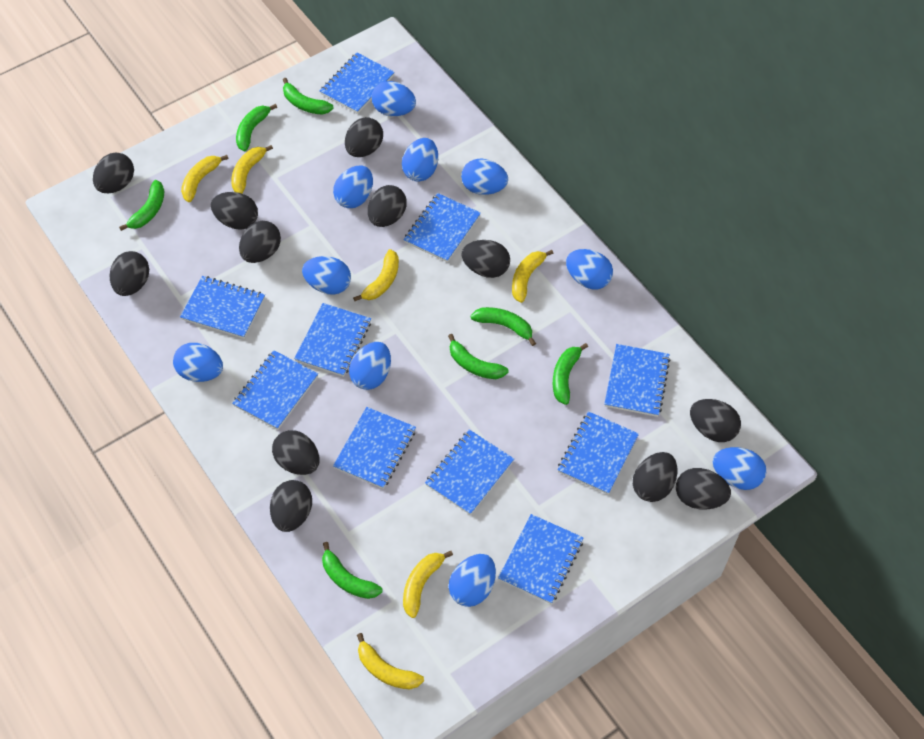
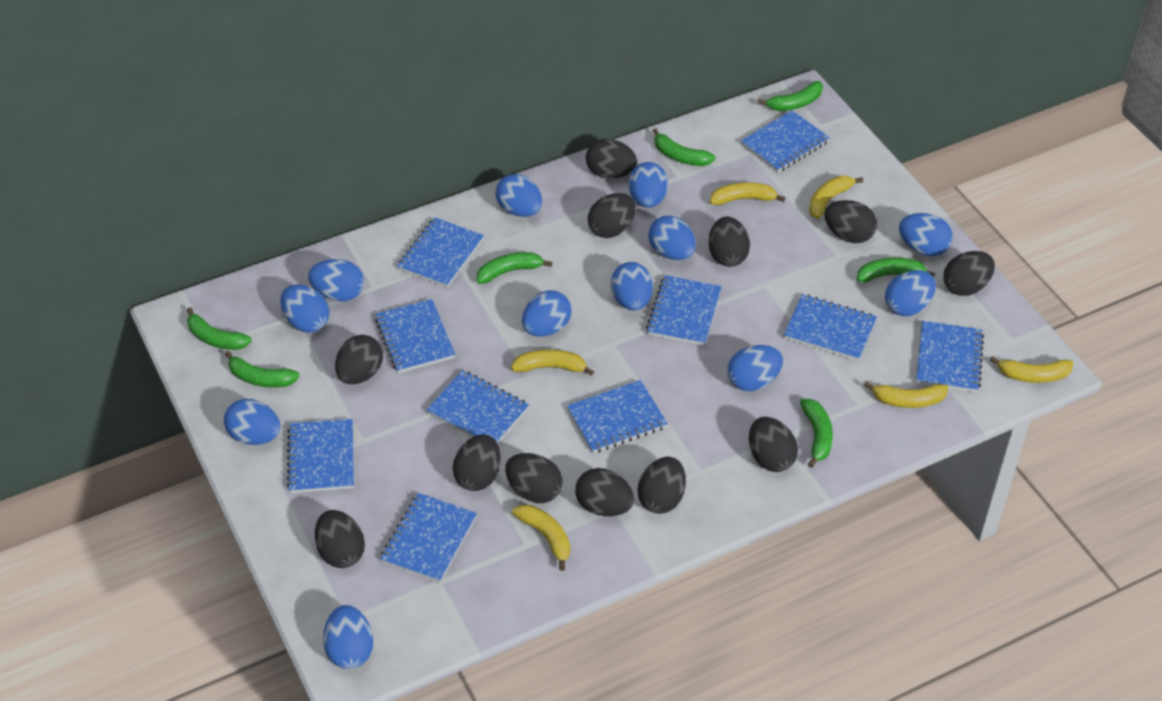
blue egg: [173,343,223,382] [302,256,351,295] [333,165,373,208] [349,342,391,390] [372,81,416,116] [402,138,438,182] [449,554,496,607] [461,159,508,195] [566,249,613,289] [713,447,766,490] = 10 -> [224,399,280,445] [280,284,329,333] [308,259,364,302] [323,605,373,669] [496,174,542,217] [522,290,571,337] [611,262,653,310] [628,162,668,208] [648,216,696,260] [727,345,783,391] [885,270,936,316] [899,213,953,256] = 12

